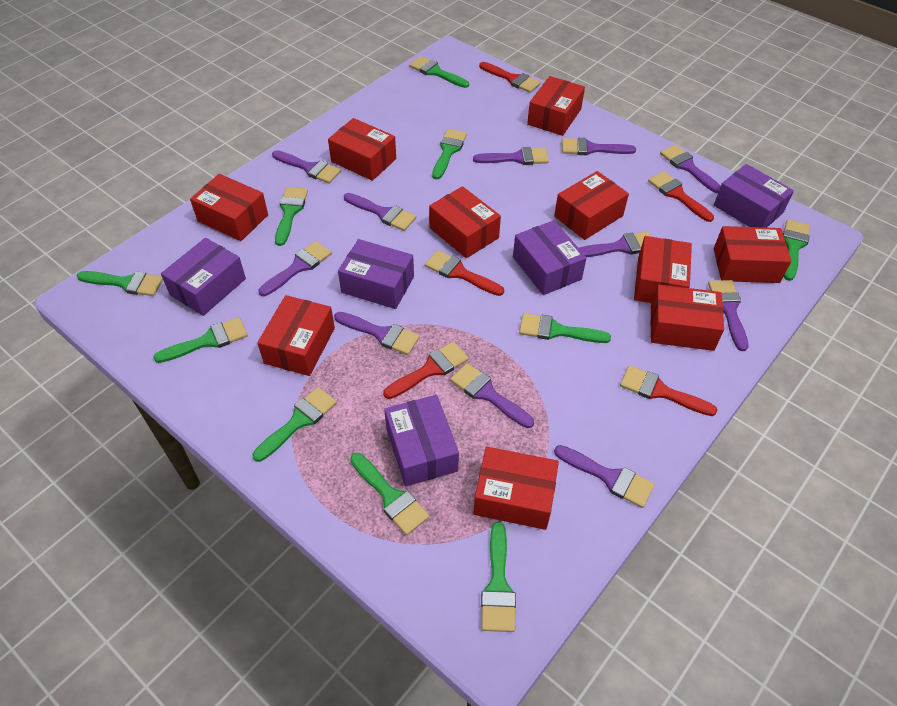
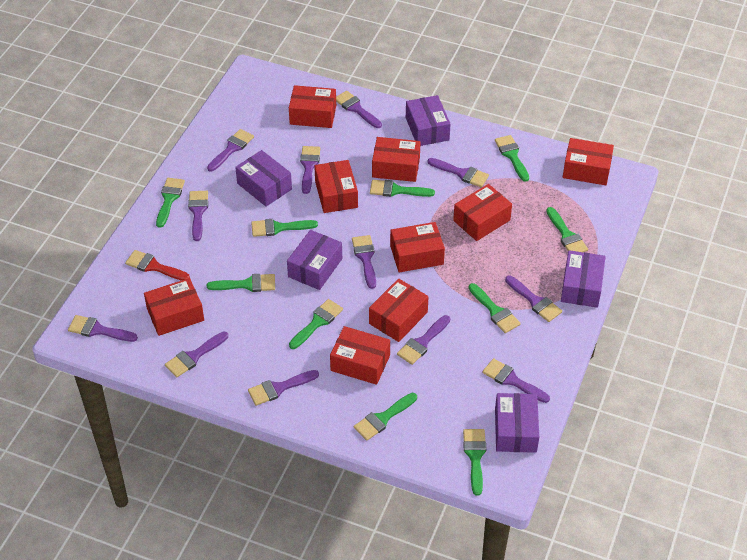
purple brush: [258,241,332,296] [272,150,341,184] [334,312,420,355] [344,193,416,231] [450,363,534,428] [473,147,549,165] [554,445,655,508] [562,138,636,156] [579,231,651,257] [660,145,721,193] [708,280,748,351] = 11 -> [68,315,138,342] [165,331,228,377] [188,191,208,241] [207,129,254,172] [248,370,319,406] [300,146,320,194] [336,91,382,128] [352,235,376,289] [397,315,450,365] [428,158,489,187] [482,358,550,403] [505,276,562,322] = 12
red box: [190,174,268,241] [257,295,335,376] [328,118,396,181] [429,186,501,258] [474,447,559,530] [527,76,585,136] [554,171,629,240] [634,236,692,303] [650,285,724,351] [714,226,791,283] = 10 -> [144,278,204,336] [289,85,336,128] [314,160,358,213] [330,326,390,385] [369,279,428,342] [372,137,421,182] [390,222,445,272] [453,184,512,241] [563,138,614,185] = 9
red brush: [383,342,469,399] [425,250,504,296] [479,62,541,93] [620,365,717,416] [648,171,714,222] = 5 -> [125,250,190,281] = 1

